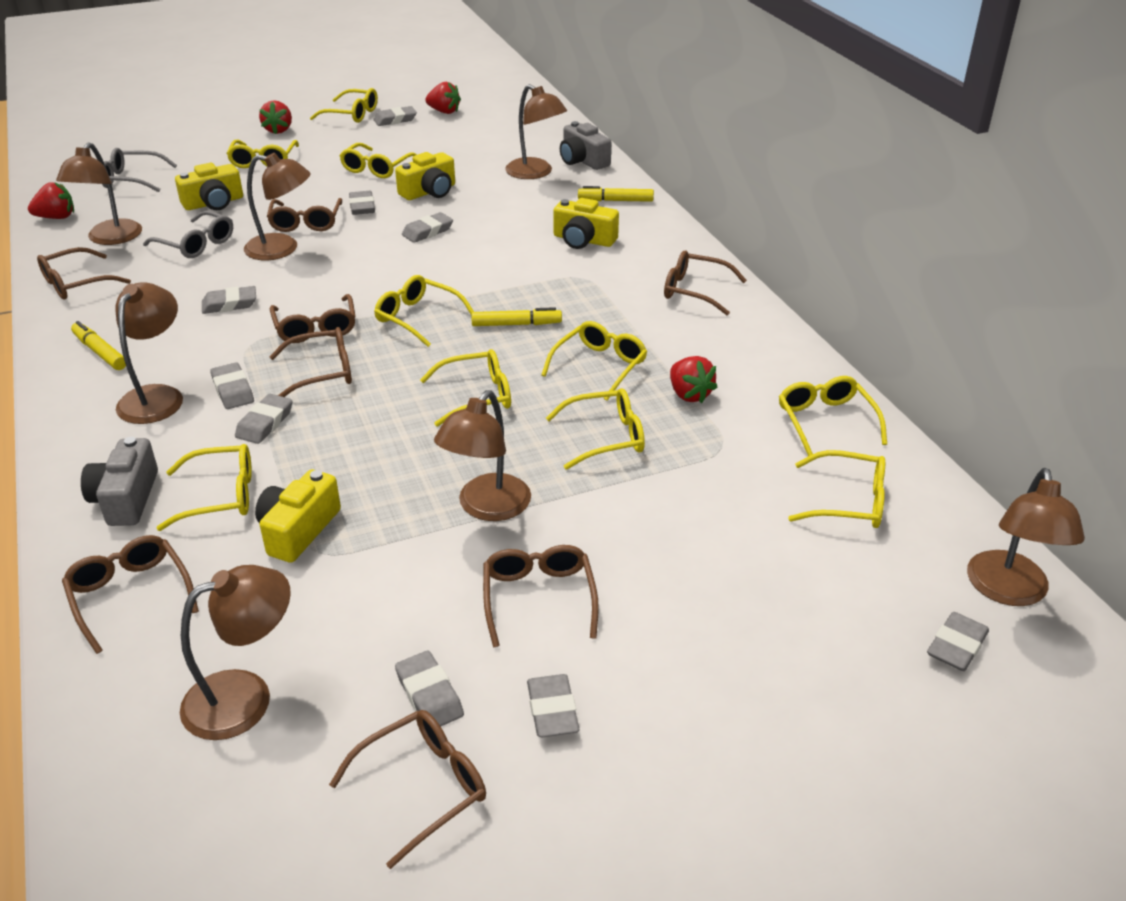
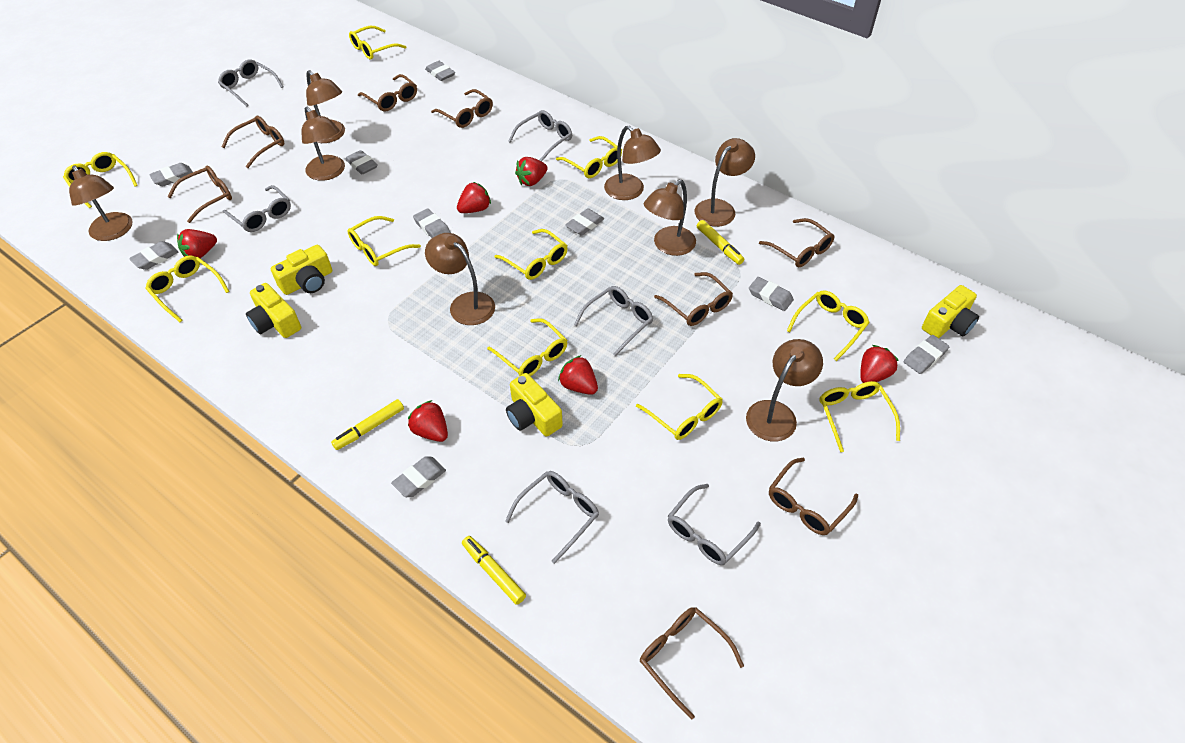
brown lamp: [56,142,142,245] [116,282,183,424] [180,565,291,740] [244,153,311,260] [434,390,531,521] [505,84,567,179] [967,468,1085,606] = 7 -> [69,165,132,241] [302,107,345,181] [306,70,345,143] [425,233,495,325] [604,126,661,200] [644,180,696,256] [695,138,755,227] [746,339,823,441] = 8
grey camera: [81,437,158,526] [560,121,611,170] = 2 -> none = 0
grey glasses: [102,148,177,192] [143,211,233,258] = 2 -> [218,59,283,107] [223,185,291,232] [505,471,599,564] [508,110,572,162] [574,286,653,356] [668,484,761,565] = 6
red strawberry: [28,182,74,219] [259,100,292,134] [425,82,461,114] [670,356,717,403] = 4 -> [177,229,217,258] [408,400,448,442] [457,182,491,213] [515,157,548,186] [558,355,598,395] [860,345,899,383] = 6

